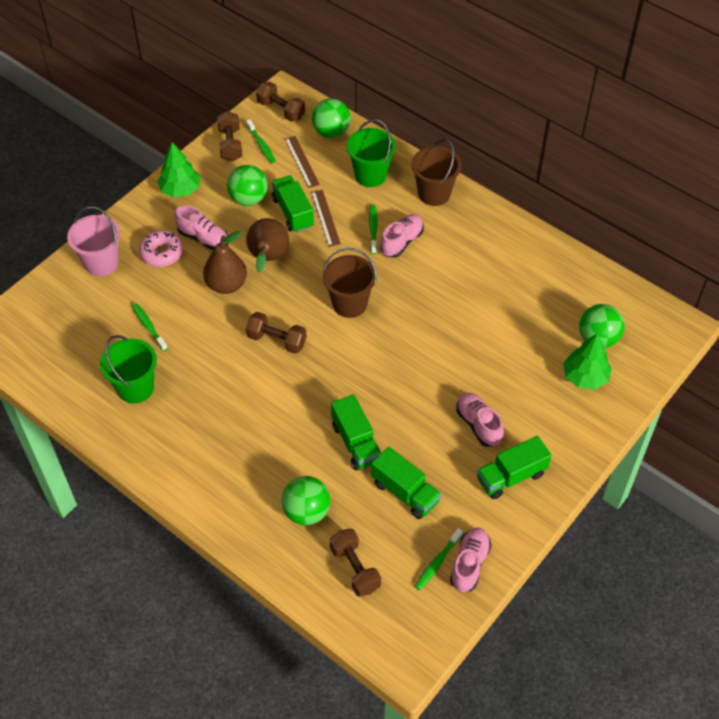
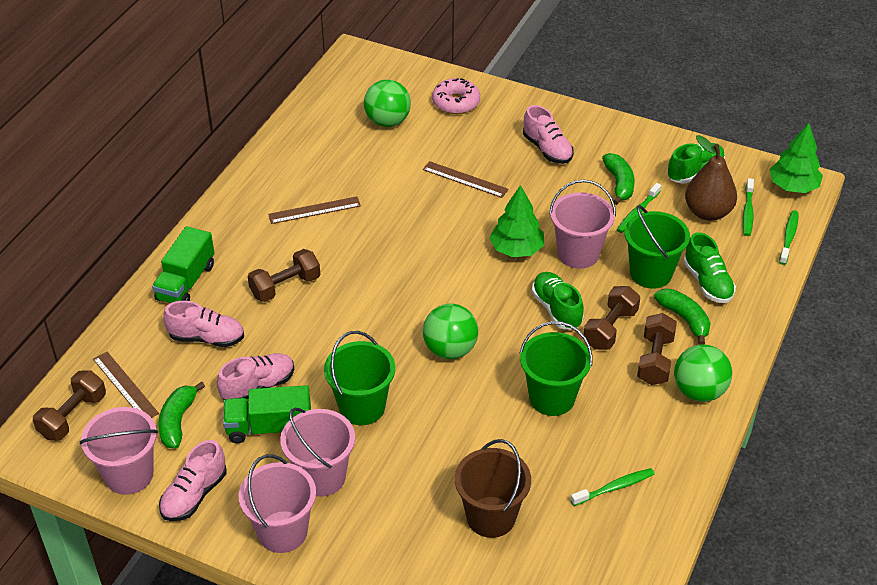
brown bucket: [323,247,377,318] [411,139,461,206] = 2 -> [455,439,531,538] = 1
brown pear: [203,231,247,294] [246,218,289,273] = 2 -> [685,135,737,221] = 1
brown ruler: [285,136,320,188] [311,190,341,247] = 2 -> [93,352,159,418] [268,196,361,224] [423,161,509,198] = 3
green ball: [227,165,268,206] [282,476,331,525] [312,98,351,138] [579,304,624,348] = 4 -> [364,79,411,127] [423,304,478,359] [674,344,732,402] = 3
green banana: none = 0 -> [158,382,205,449] [602,153,635,205] [654,289,711,345] = 3
green bucket: [100,335,157,404] [347,119,396,187] = 2 -> [324,331,395,425] [519,321,593,416] [625,205,690,289] = 3
green shoe: none = 0 -> [532,272,584,330] [667,143,725,184] [683,232,736,303] = 3
green truck: [272,176,314,233] [331,395,381,471] [371,447,441,519] [477,436,552,499] = 4 -> [152,226,215,303] [223,385,311,443] = 2
pink bucket: [67,207,120,277] = 1 -> [79,407,158,495] [239,454,316,553] [280,408,355,497] [549,180,616,269] = 4

